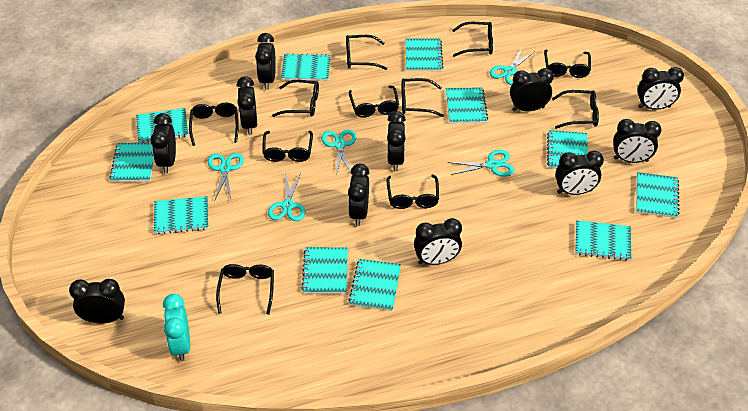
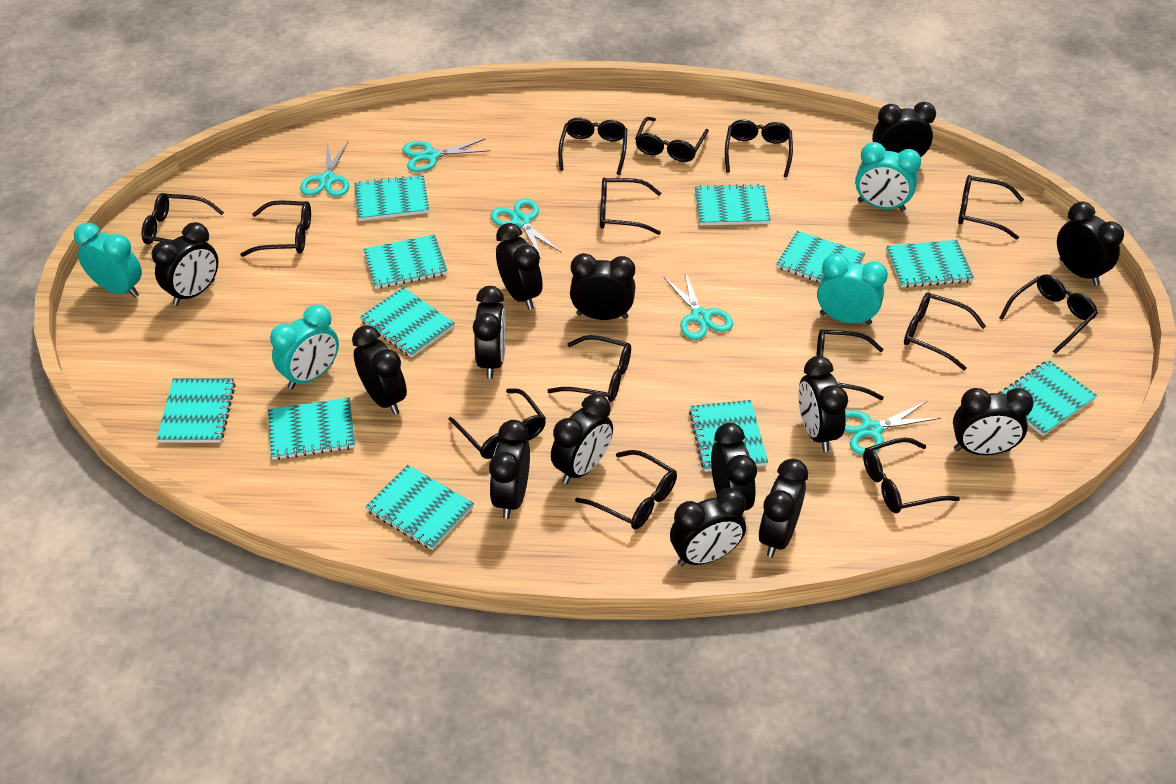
black clock: [69,279,125,324] [151,113,176,173] [237,76,257,135] [255,33,276,90] [348,164,370,226] [387,111,406,171] [414,218,462,265] [510,68,554,111] [555,151,604,195] [613,119,661,163] [637,67,684,110] = 11 -> [152,222,218,306] [352,325,407,415] [473,286,506,379] [489,420,530,519] [496,223,543,310] [551,394,613,484] [570,253,636,320] [670,488,746,566] [711,423,757,511] [758,459,808,557] [798,356,848,452] [872,102,936,157] [953,388,1034,455] [1057,202,1124,286] = 14
black glasses: [189,103,239,146] [216,264,274,315] [263,131,313,162] [272,80,319,117] [346,35,387,70] [348,85,399,118] [386,174,439,209] [402,78,444,117] [452,22,493,57] [544,50,591,78] [552,90,599,129] = 11 -> [142,193,224,244] [240,200,311,257] [448,388,546,459] [547,335,631,402] [558,118,628,175] [575,450,677,529] [600,178,661,235] [635,117,709,162] [725,120,793,177] [817,329,884,400] [863,438,960,513] [904,292,986,371] [958,175,1024,240] [999,274,1098,354] = 14
turquoise clock: [163,294,190,361] = 1 -> [74,223,142,298] [270,305,339,389] [817,254,888,325] [855,142,921,211] = 4

